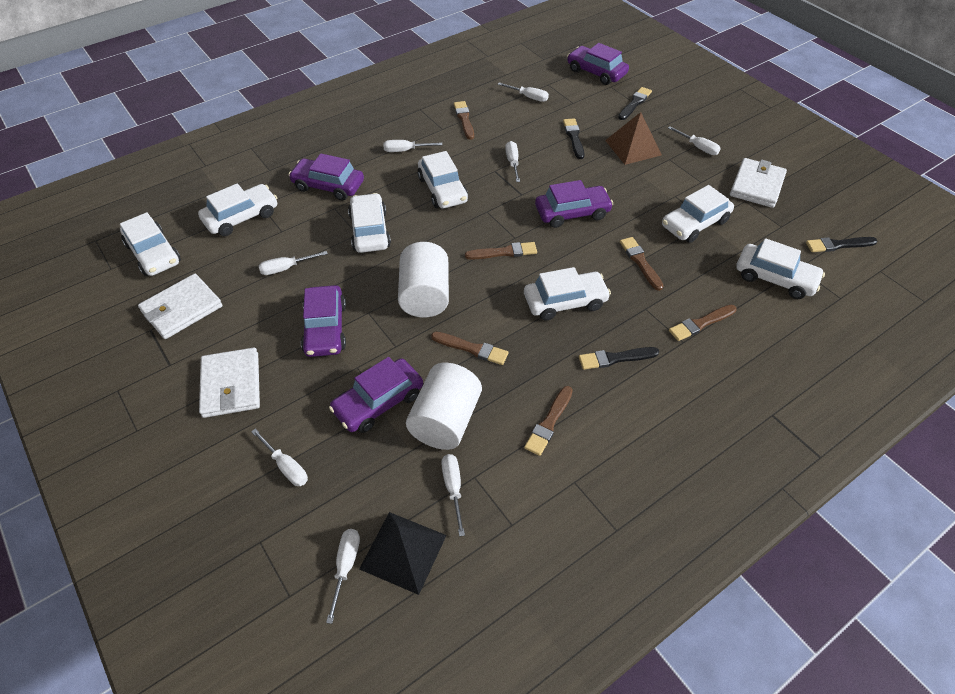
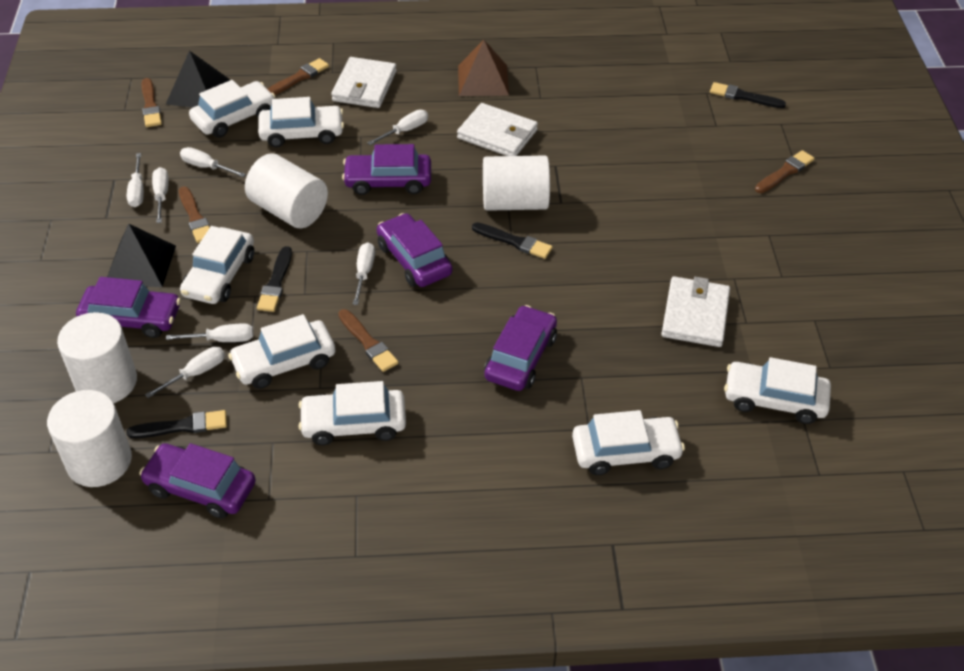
black pyramid: [359,512,447,595] = 1 -> [107,223,176,287] [166,51,230,108] = 2
brown brush: [431,332,509,365] [454,101,474,140] [465,242,537,260] [524,386,573,456] [620,237,663,291] [669,305,737,341] = 6 -> [142,78,162,127] [179,186,210,243] [268,58,329,95] [338,309,398,372] [755,150,815,193] = 5
white cylinder: [398,242,449,318] [406,363,482,450] = 2 -> [47,390,132,487] [57,312,137,403] [245,153,328,228] [483,156,550,211] = 4
white screwdriver: [251,428,308,486] [259,251,328,275] [326,529,360,624] [383,140,442,152] [441,454,465,537] [498,83,549,102] [505,141,520,182] [668,126,721,155] = 8 -> [127,153,144,207] [145,347,225,398] [152,167,169,223] [166,323,253,342] [180,147,246,177] [353,242,375,305] [367,110,428,145] = 7

